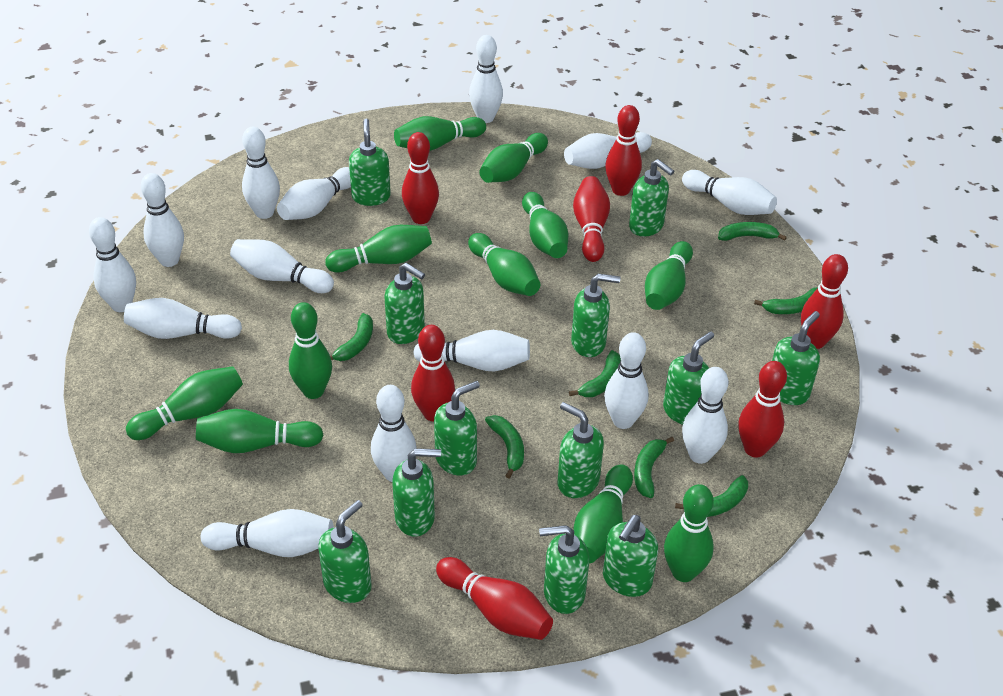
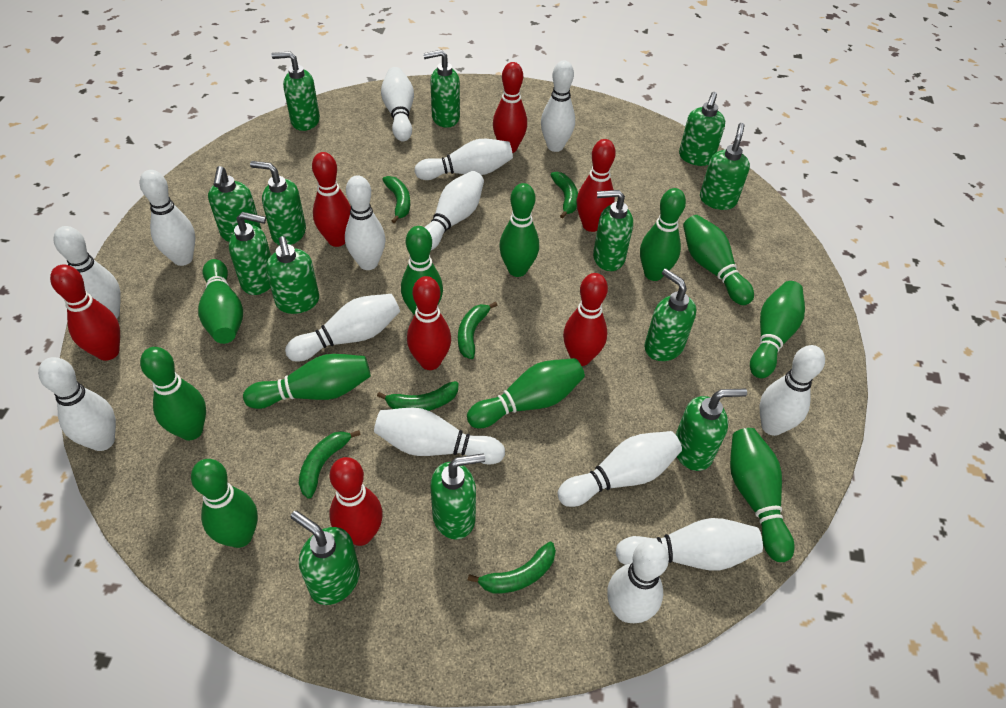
green banana: [330,313,373,361] [485,415,524,478] [569,350,621,397] [634,437,674,498] [675,475,748,517] [718,222,787,241] [754,287,818,314] = 7 -> [299,430,361,499] [377,381,458,411] [382,176,410,224] [458,301,497,359] [468,542,556,594] [551,172,578,219] = 6
green soap dispenser: [318,500,371,603] [349,119,391,206] [385,263,425,344] [392,448,441,537] [434,381,480,476] [539,525,589,614] [558,402,604,498] [571,274,620,357] [603,515,658,597] [629,159,674,236] [663,331,714,425] [772,311,820,405] = 12 -> [208,166,261,242] [229,212,271,295] [250,161,306,245] [266,236,319,314] [271,51,320,131] [290,511,360,605] [423,50,460,128] [430,453,485,540] [593,190,633,271] [644,269,697,361] [676,389,747,471] [679,92,725,166] [700,123,750,210] = 13

